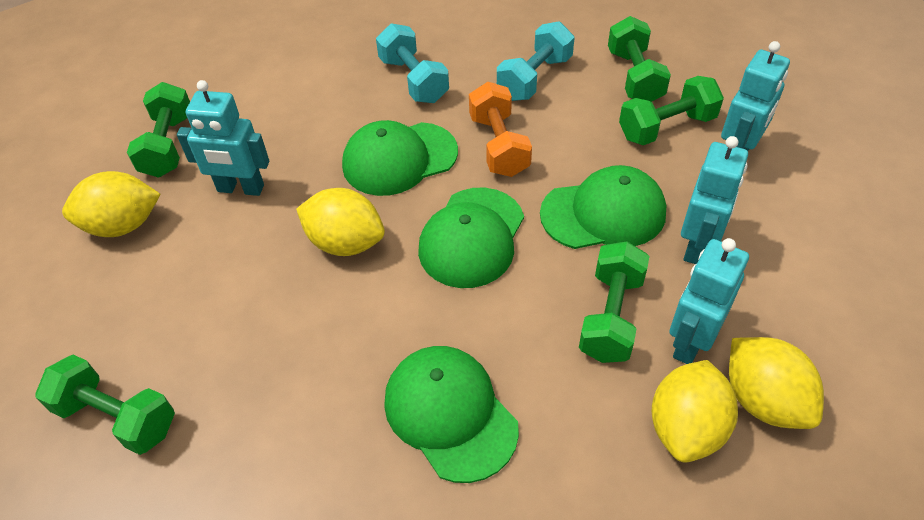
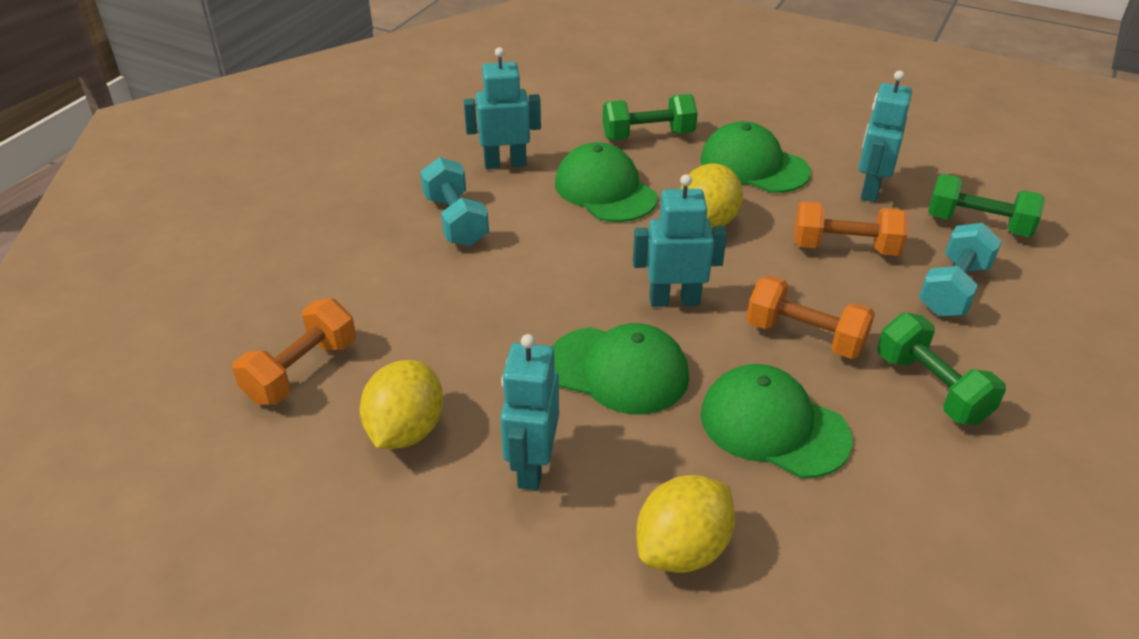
green dumbbell: [35,355,175,455] [127,82,190,178] [579,241,650,363] [608,16,671,102] [619,76,724,145] = 5 -> [603,94,698,140] [877,313,1006,425] [928,174,1045,237] = 3
orange dumbbell: [469,82,532,177] = 1 -> [232,299,356,405] [746,276,875,359] [794,201,908,256] = 3
yellow lemon: [62,171,161,237] [296,188,385,256] [652,360,738,463] [729,337,824,429] = 4 -> [360,360,443,449] [637,475,735,573] [680,163,743,230] = 3

